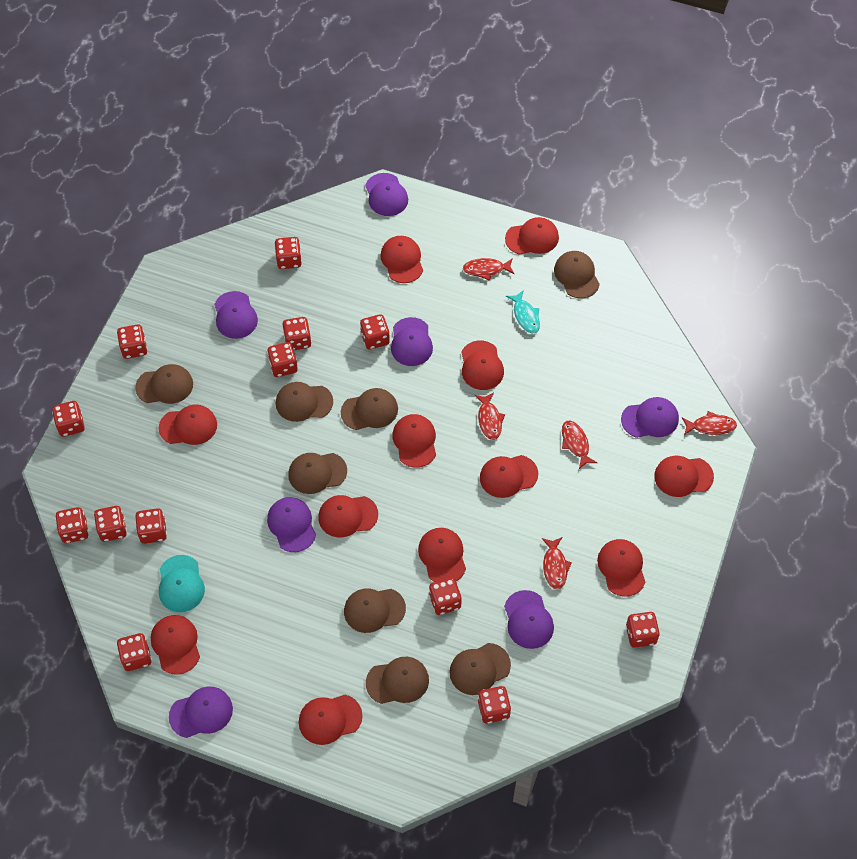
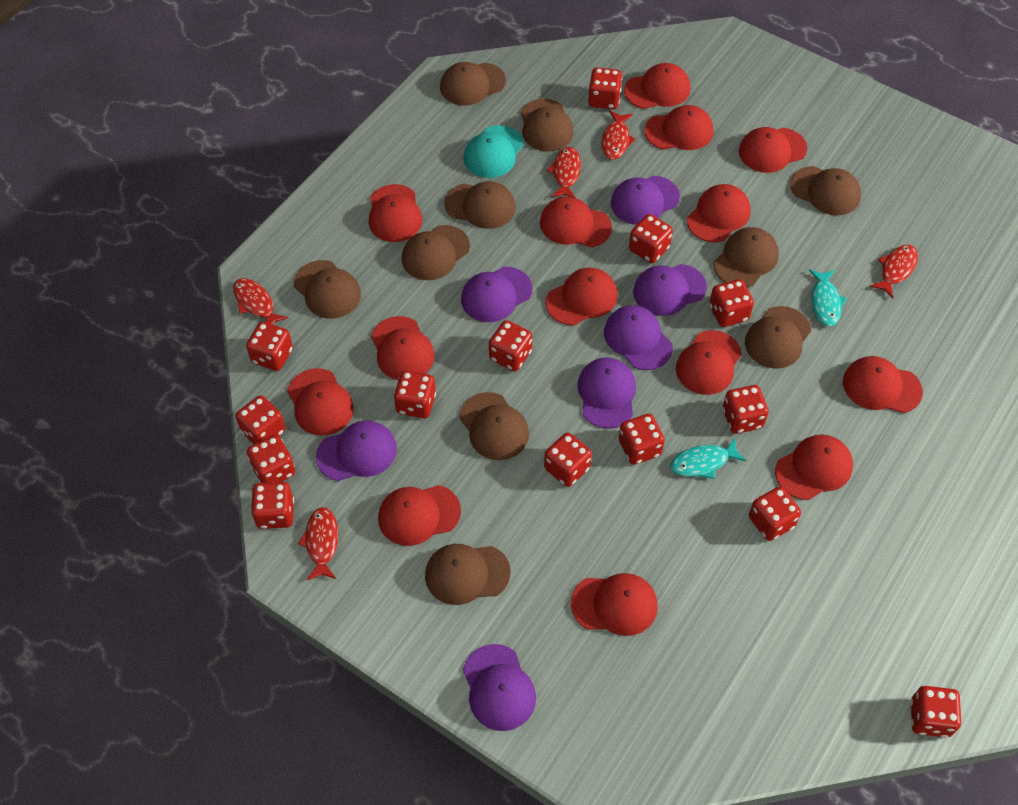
brown cap: [135,364,193,404] [276,382,333,422] [288,453,347,494] [341,388,398,430] [344,588,406,633] [366,657,429,704] [449,643,511,695] [554,251,600,299] = 8 -> [294,260,361,319] [402,225,470,280] [425,544,511,605] [440,62,506,106] [444,181,516,229] [460,392,529,460] [521,99,574,152] [714,227,779,287] [745,306,811,369] [790,166,861,215] = 10
red cap: [151,615,200,675] [159,405,217,445] [299,695,362,745] [318,495,378,537] [380,236,423,283] [392,414,436,468] [418,528,466,582] [461,341,504,390] [480,455,538,498] [505,217,559,255] [597,539,645,597] [654,456,714,497] = 12 -> [287,368,354,436] [369,184,422,242] [371,316,435,380] [378,485,461,546] [540,197,612,247] [545,268,618,326] [571,573,658,636] [624,63,690,109] [644,105,713,150] [676,330,742,395] [687,184,751,242] [739,127,807,173] [775,434,853,500] [843,356,923,413] = 14
red dice: [52,401,85,437] [55,507,89,543] [94,506,127,542] [117,324,148,359] [117,633,152,671] [136,508,167,544] [267,342,298,377] [275,237,302,269] [282,317,311,350] [360,314,390,349] [429,577,462,615] [478,686,511,724] [626,612,660,648] = 13 -> [236,395,286,444] [246,322,293,371] [247,435,295,483] [251,482,294,529] [394,370,436,418] [489,320,532,371] [544,433,592,487] [588,67,622,110] [619,414,665,465] [629,214,673,263] [709,279,754,327] [723,385,769,434] [749,486,801,541] [910,686,961,738] = 14
turquoise fish: [506,290,540,333] = 1 -> [670,437,746,479] [809,269,847,327] = 2

